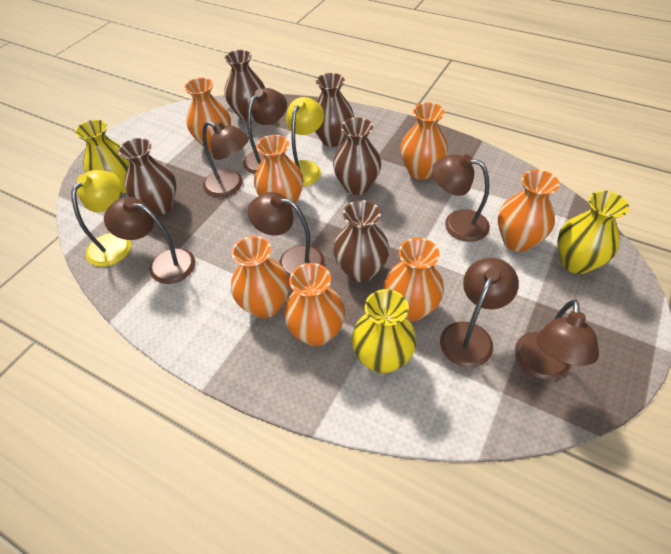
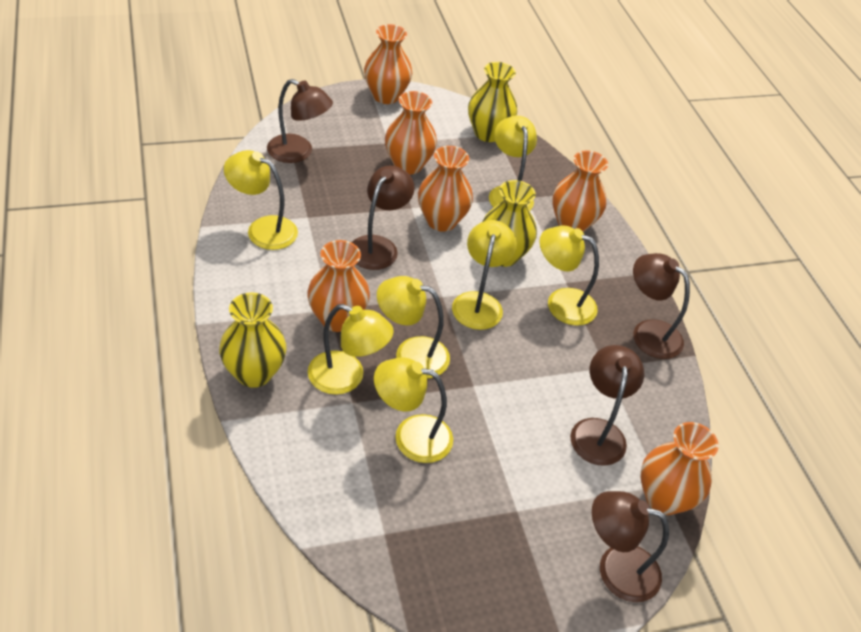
brown lamp: [104,197,195,284] [202,121,249,197] [243,88,287,174] [248,192,325,278] [432,154,490,242] [440,258,519,368] [515,300,599,380] = 7 -> [267,79,333,163] [351,165,415,270] [570,345,644,466] [592,491,669,602] [633,253,690,359] = 5
brown vase: [118,138,176,215] [224,50,265,121] [315,73,354,147] [333,117,381,195] [333,200,390,282] = 5 -> none = 0
orange vase: [184,78,231,151] [231,236,290,318] [254,135,304,209] [284,263,345,346] [384,238,444,321] [400,102,448,180] [498,170,559,252] = 7 -> [307,240,370,332] [364,24,412,104] [385,91,437,175] [418,146,473,232] [552,150,608,232] [640,422,719,515] = 6
yellow lamp: [71,170,131,267] [286,97,324,187] = 2 -> [224,150,298,250] [308,304,394,395] [374,358,453,463] [377,276,450,378] [452,220,517,330] [489,115,537,211] [540,226,599,326] = 7

